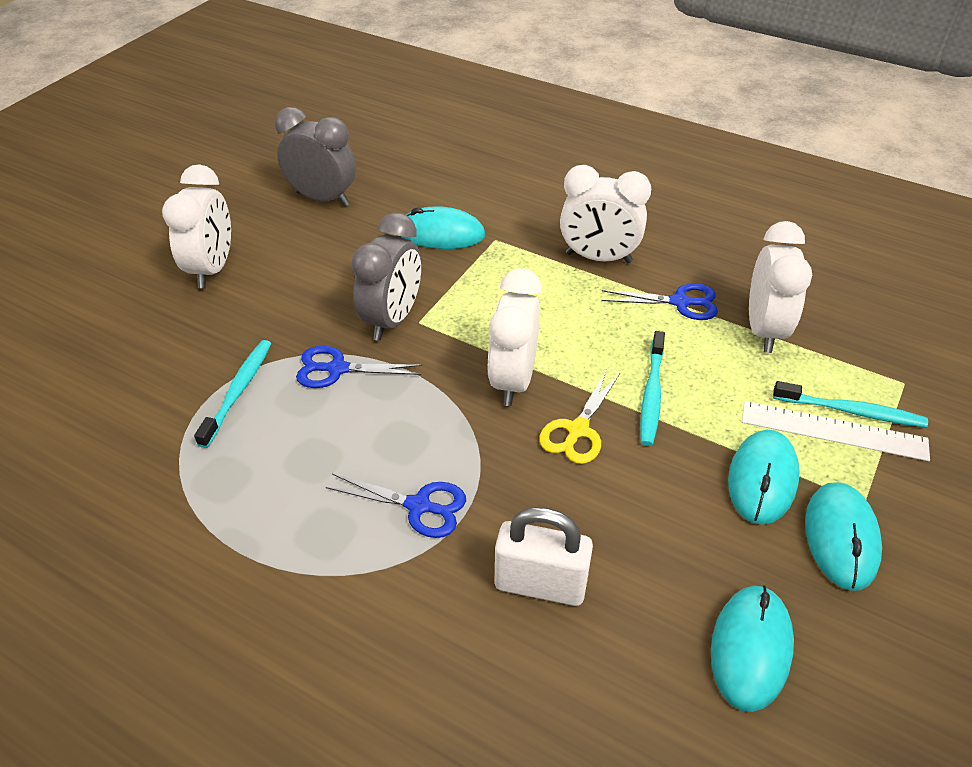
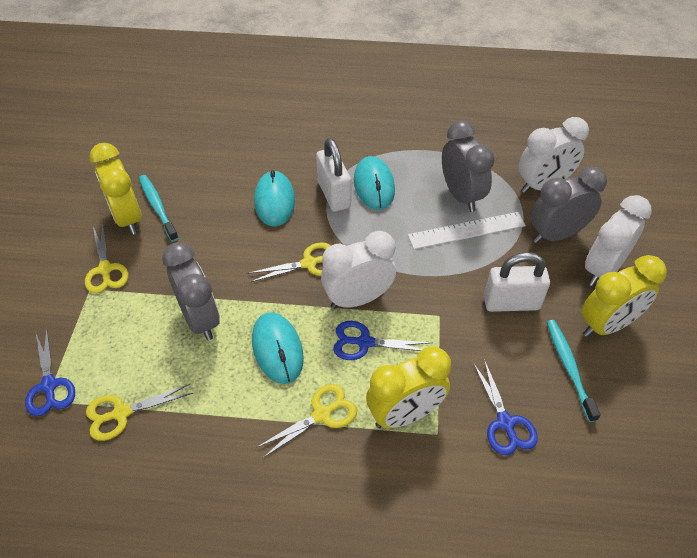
grey clock: [275,107,356,206] [351,213,421,341] = 2 -> [162,242,220,341] [442,120,494,212] [530,166,607,243] = 3
turquoise mouse: [401,206,485,249] [711,585,794,712] [728,430,800,525] [805,482,882,591] = 4 -> [252,312,304,384] [254,170,295,227] [354,156,395,210] = 3
turquoise toothbrush: [194,340,271,448] [640,331,665,446] [773,381,928,427] = 3 -> [139,175,179,242] [547,320,601,422] = 2
white clock: [162,164,231,288] [488,268,542,406] [560,165,651,263] [749,221,812,353] = 4 -> [321,231,396,309] [518,117,589,193] [585,195,652,286] = 3
white padlock: [495,507,593,606] = 1 -> [316,138,351,212] [484,252,550,312] = 2
yellow clock: none = 0 -> [89,143,142,235] [366,346,451,428] [581,255,667,337] = 3
yellow scissors: [539,369,620,464] = 1 -> [85,223,128,293] [86,384,193,441] [247,242,331,282] [256,384,357,458] = 4

